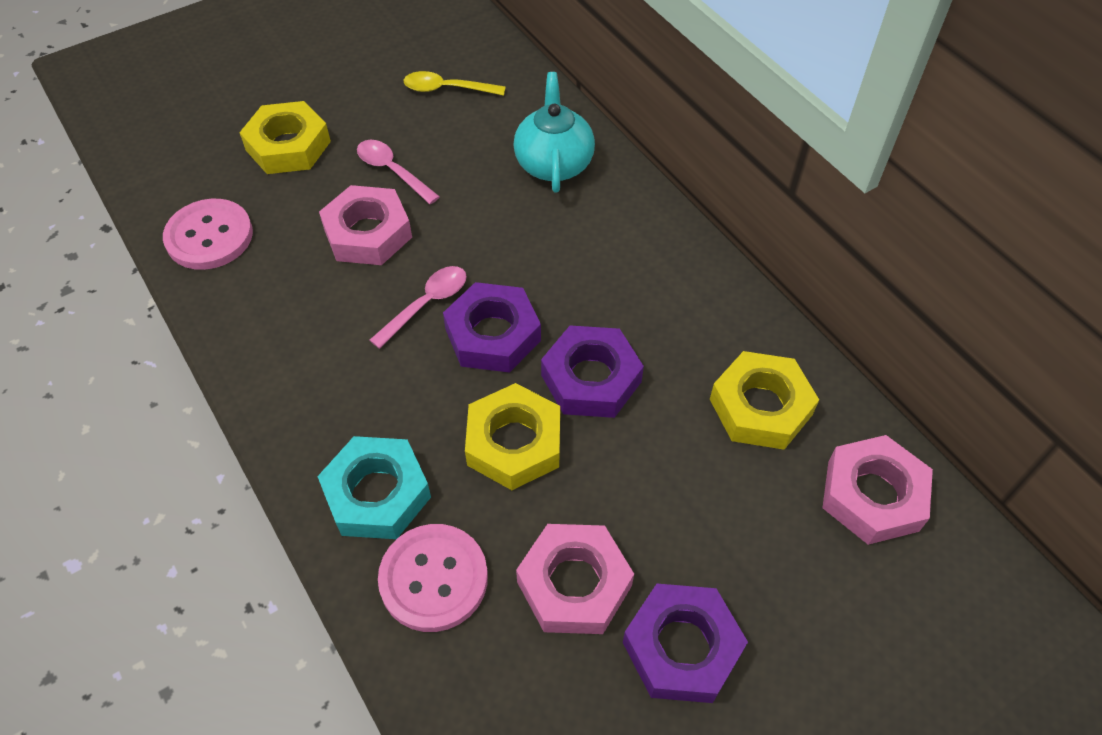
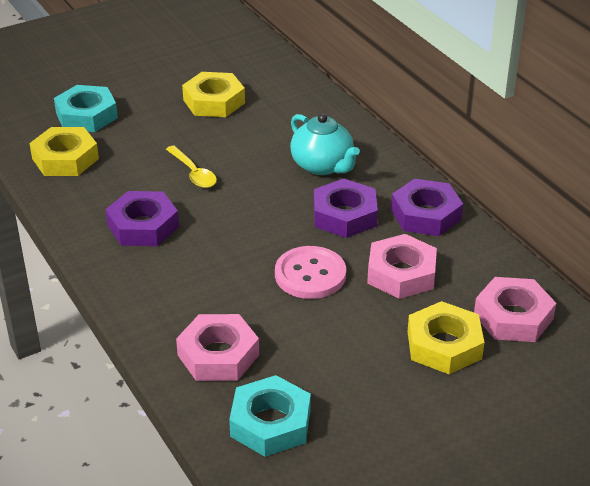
pink button: [163,199,253,270] [378,524,488,632] = 2 -> [275,246,346,299] = 1
pink spoon: [357,140,440,204] [370,266,467,349] = 2 -> none = 0
turquoise nut: [317,436,431,539] = 1 -> [54,85,118,132] [229,375,311,457] = 2

